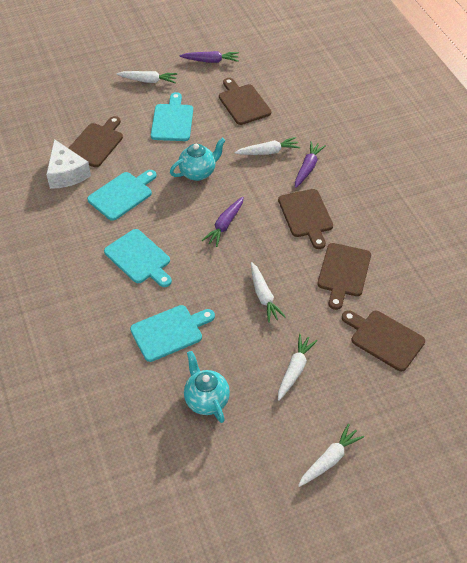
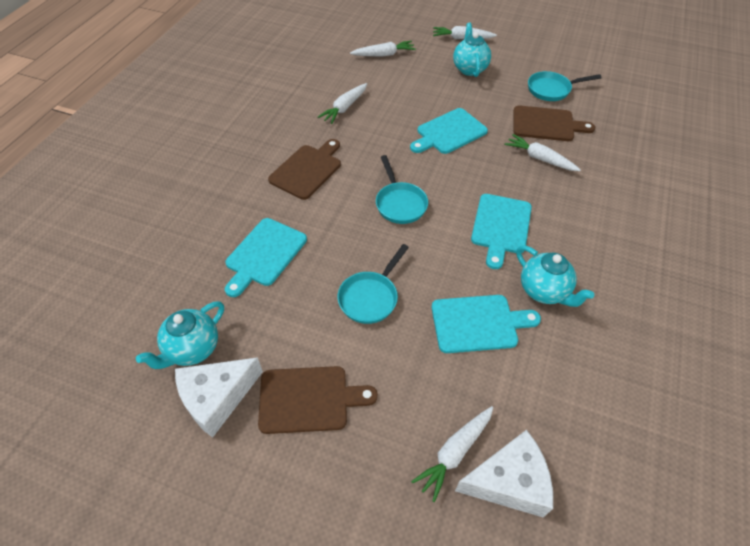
brown cutting board: [68,116,123,167] [219,78,271,125] [278,189,333,249] [317,243,371,310] [342,310,425,371] = 5 -> [258,366,378,434] [268,139,341,200] [513,106,595,141] = 3
purple carrot: [179,51,239,63] [202,197,244,247] [295,141,326,188] = 3 -> none = 0
turquoise pan: none = 0 -> [337,244,409,324] [376,155,428,224] [528,71,602,101] = 3
turquoise teapot: [170,138,226,181] [184,351,230,423] = 2 -> [136,301,224,369] [453,23,491,77] [517,245,594,307] = 3
white cheese: [46,139,91,189] = 1 -> [175,357,263,438] [455,430,553,518] = 2

